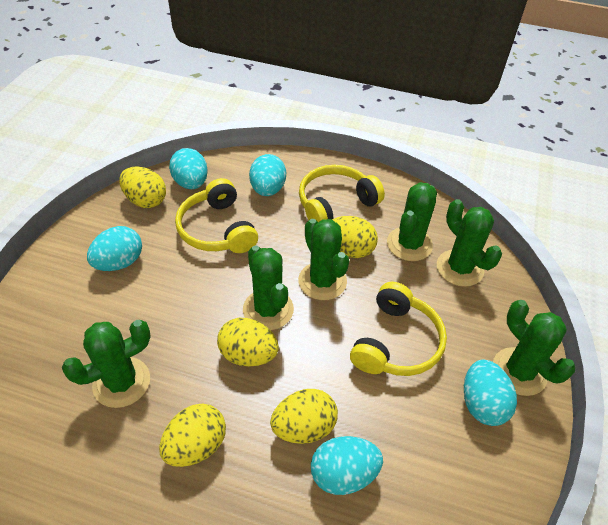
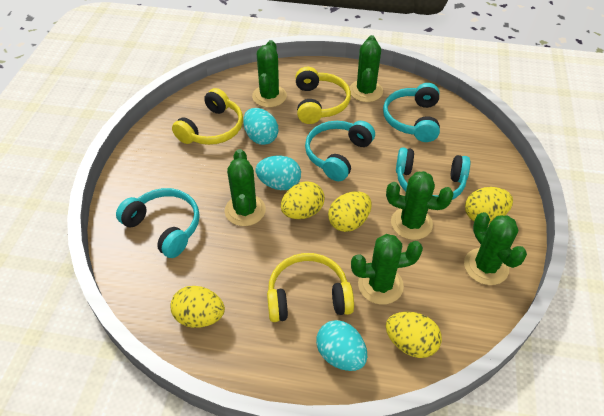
turquoise egg: [87,226,142,271] [169,148,208,189] [249,154,286,196] [311,436,383,495] [464,359,517,426] = 5 -> [243,108,278,145] [256,156,301,190] [316,320,367,371] = 3
turquoise headphones: none = 0 -> [116,188,200,258] [305,121,375,181] [383,83,440,142] [396,147,470,200] = 4

